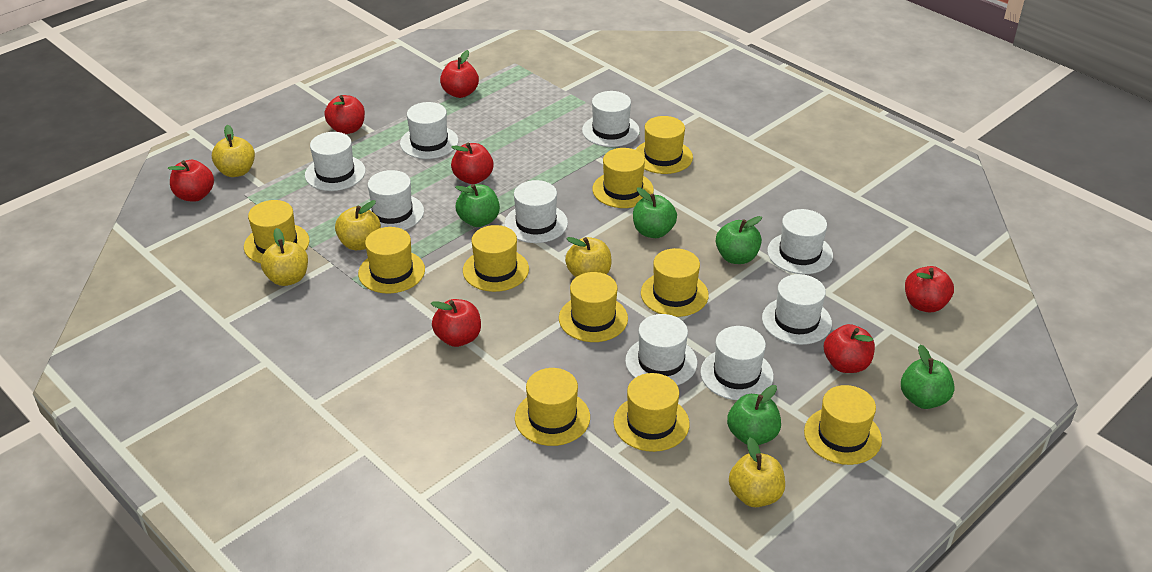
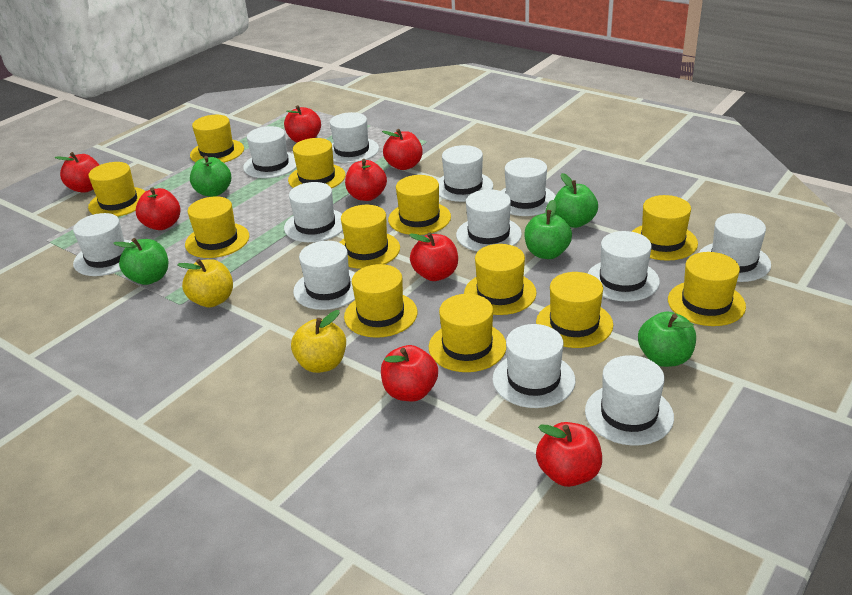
red apple: [168,160,214,202] [324,95,365,134] [431,299,481,347] [440,50,479,98] [451,142,494,184] [824,324,875,373] [905,266,954,312] = 7 -> [55,152,99,193] [136,187,181,230] [284,105,321,143] [345,159,387,201] [381,345,438,401] [382,129,423,170] [409,232,458,281] [536,422,602,487] = 8
white hat: [305,132,366,191] [368,170,424,230] [400,102,458,159] [505,180,568,243] [582,91,640,147] [625,314,697,386] [700,326,774,400] [762,274,832,345] [767,209,833,274] = 9 -> [73,213,132,276] [243,126,296,178] [284,182,343,242] [293,241,355,310] [330,112,379,163] [437,145,493,202] [456,189,522,251] [492,324,575,408] [501,158,556,216] [585,355,674,446] [587,231,660,302] [699,213,771,282] = 12
yellow apple: [212,125,255,177] [261,228,308,286] [335,200,381,250] [565,237,611,277] [729,438,785,507] = 5 -> [177,259,233,308] [291,310,346,373] = 2
yellow hat: [244,200,310,263] [358,227,425,294] [463,225,529,292] [515,368,590,446] [559,272,628,342] [593,148,654,208] [614,373,690,452] [636,116,693,174] [641,248,709,317] [804,385,882,465] = 10 -> [88,162,146,217] [185,196,249,258] [190,115,244,163] [288,138,346,188] [339,205,400,269] [344,264,418,338] [388,175,451,235] [429,294,506,372] [464,244,537,315] [536,272,613,348] [632,195,698,261] [668,252,746,326] = 12

